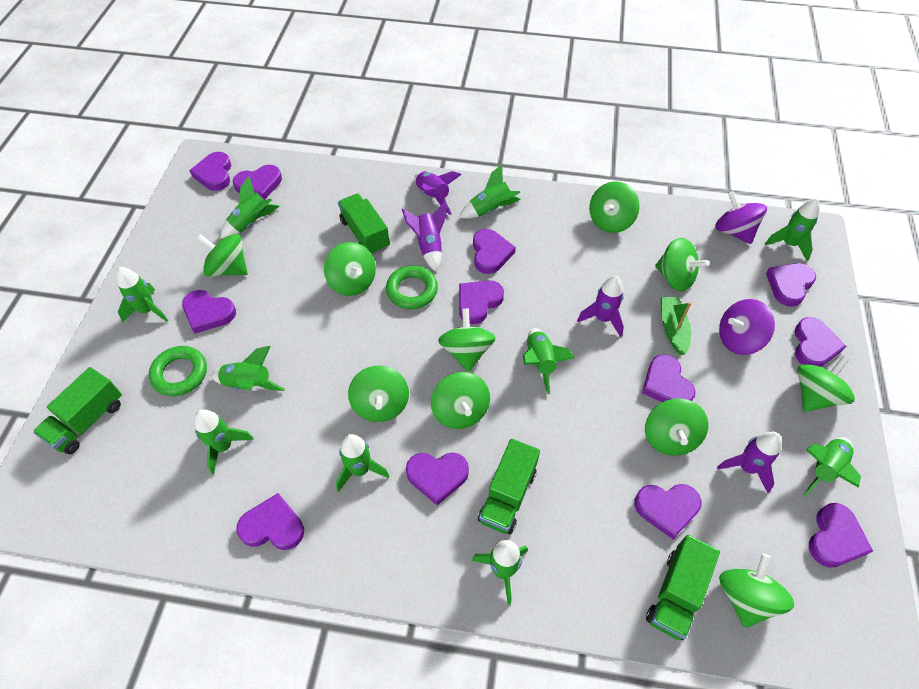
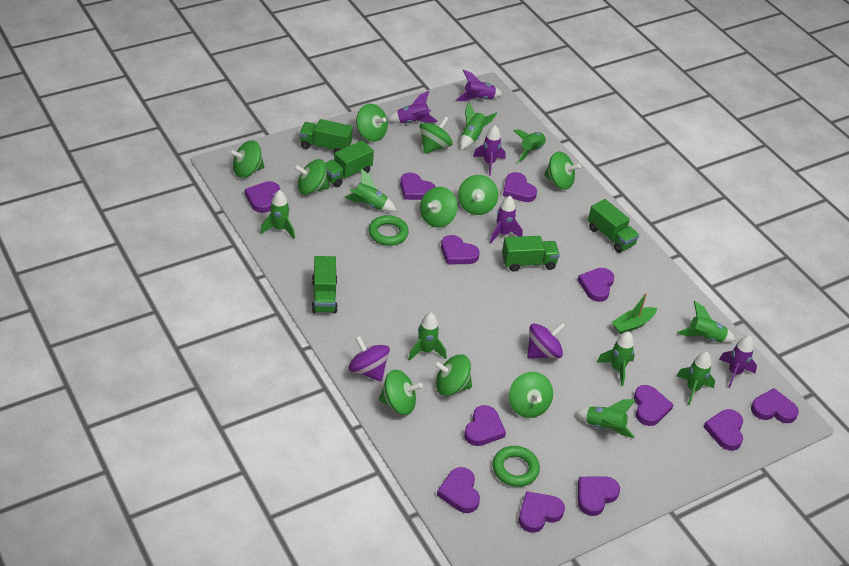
green rocket: [116,267,168,322] [194,409,254,474] [210,346,285,391] [220,176,280,239] [336,434,389,492] [459,165,521,219] [472,540,528,605] [523,328,575,394] [765,198,820,261] [804,437,861,496] = 10 -> [260,190,295,239] [344,169,397,212] [408,313,446,361] [460,102,497,150] [514,129,546,162] [575,399,636,438] [597,331,635,386] [677,301,736,343] [677,352,715,405] = 9
green truck: [33,367,122,454] [338,194,390,255] [478,439,540,534] [646,535,720,640] = 4 -> [299,119,353,153] [312,256,338,313] [325,140,374,187] [502,236,560,272] [588,199,639,253] = 5
purple rocket: [402,202,447,272] [414,171,461,215] [577,276,624,337] [717,432,782,493] = 4 -> [387,91,438,123] [456,70,503,101] [473,125,505,176] [490,196,523,243] [719,336,757,388] = 5

